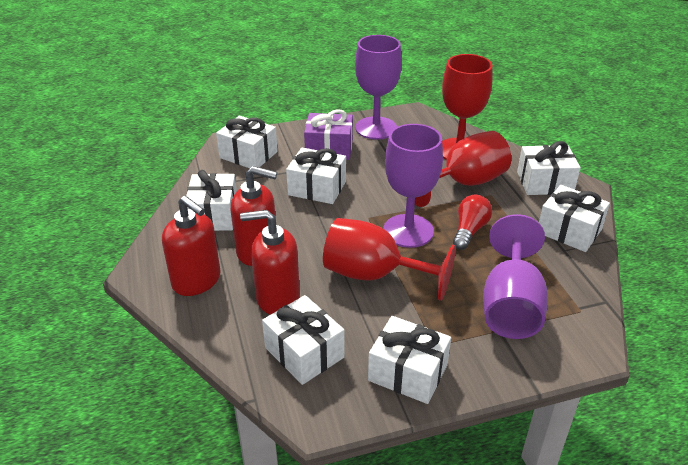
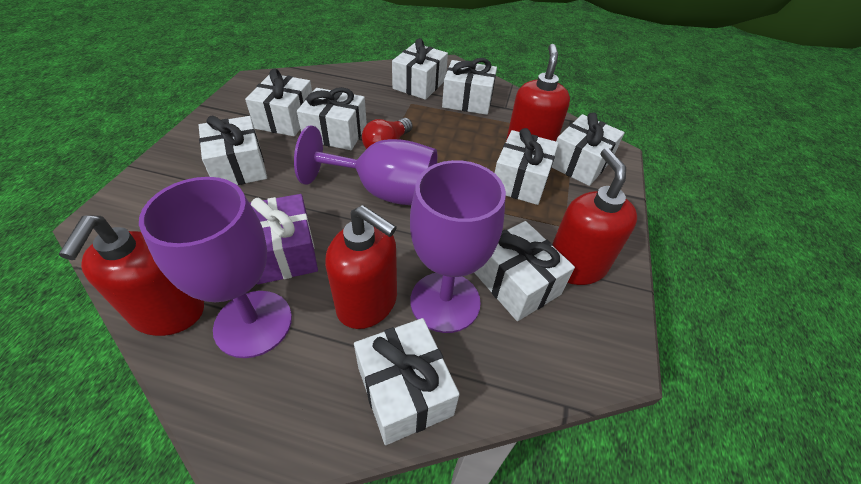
red goblet: [323,218,456,301] [415,131,511,207] [442,54,492,160] = 3 -> none = 0
red soap dispenser: [162,196,221,296] [231,166,277,266] [240,210,300,315] = 3 -> [59,215,204,336] [325,205,397,329] [506,44,570,141] [552,148,637,285] = 4
white gift: [186,170,237,231] [216,116,278,168] [262,295,345,385] [286,148,346,204] [368,316,451,404] [517,141,581,195] [539,185,610,252] = 7 -> [199,115,267,185] [245,69,312,136] [297,87,367,150] [354,318,460,445] [392,38,448,100] [442,58,497,115] [474,221,575,321] [495,128,559,205] [551,112,625,186] = 9

